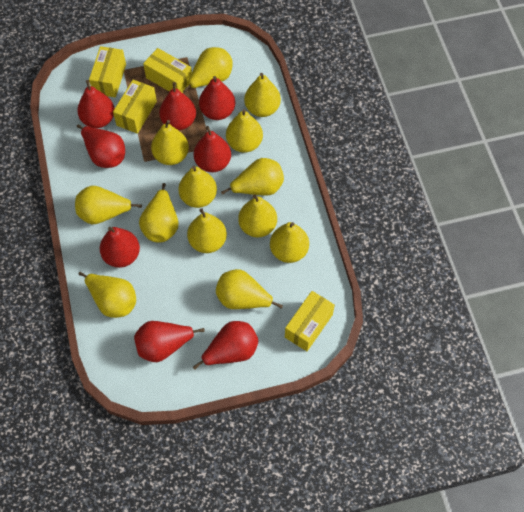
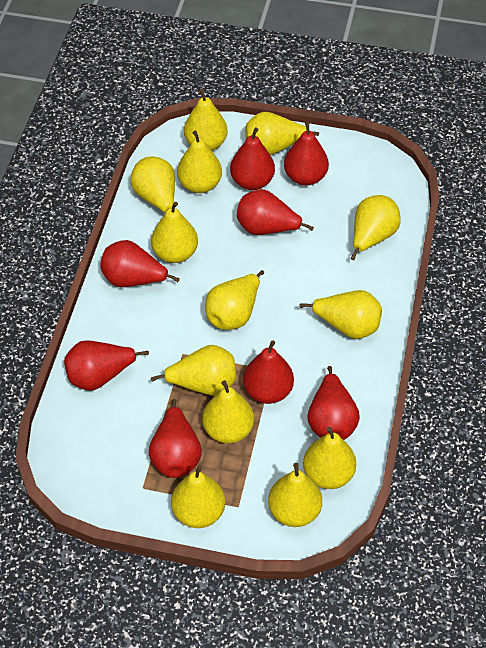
yellow box: [89,46,126,98] [113,80,157,134] [143,48,192,93] [285,291,335,351] = 4 -> none = 0

